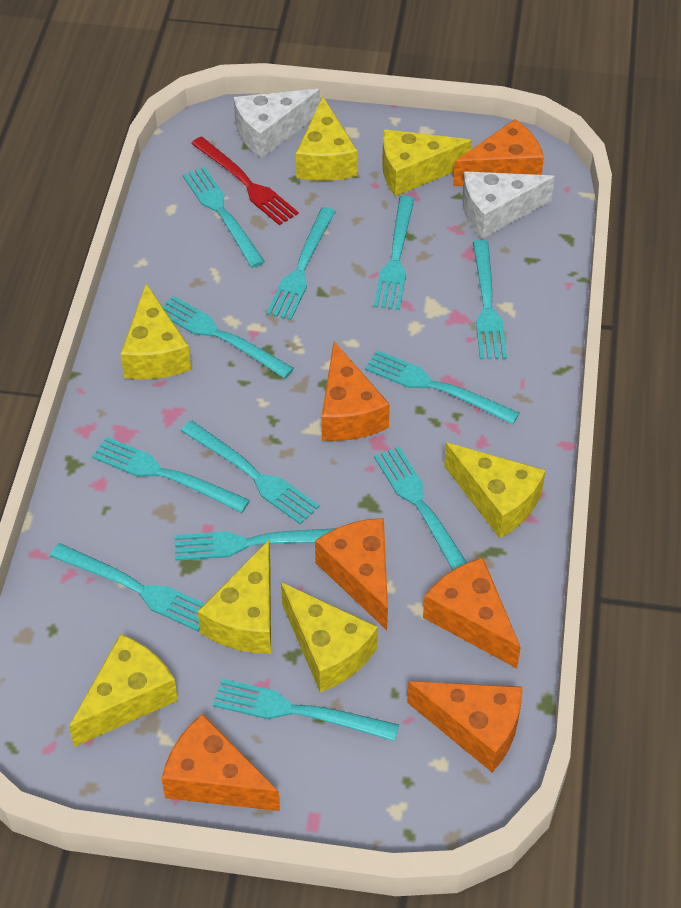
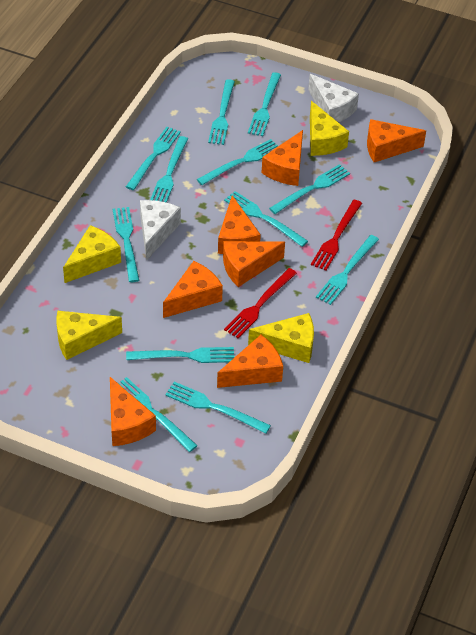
orange cheese: [161,713,280,811] [315,518,388,630] [321,341,390,441] [407,681,523,772] [423,558,521,668] [453,119,544,186] = 6 -> [110,377,156,446] [163,261,223,318] [217,335,283,388] [218,196,261,254] [223,241,285,287] [262,130,303,186] [367,119,426,162] = 7
red fork: [191,136,299,226] = 1 -> [224,268,297,338] [311,200,362,271] = 2
yellow cheese: [69,634,178,747] [121,284,191,379] [198,540,271,654] [281,582,378,692] [296,97,358,181] [382,129,472,196] [444,443,545,538] = 7 -> [56,311,122,360] [63,225,121,283] [248,313,314,363] [310,101,349,156] = 4

